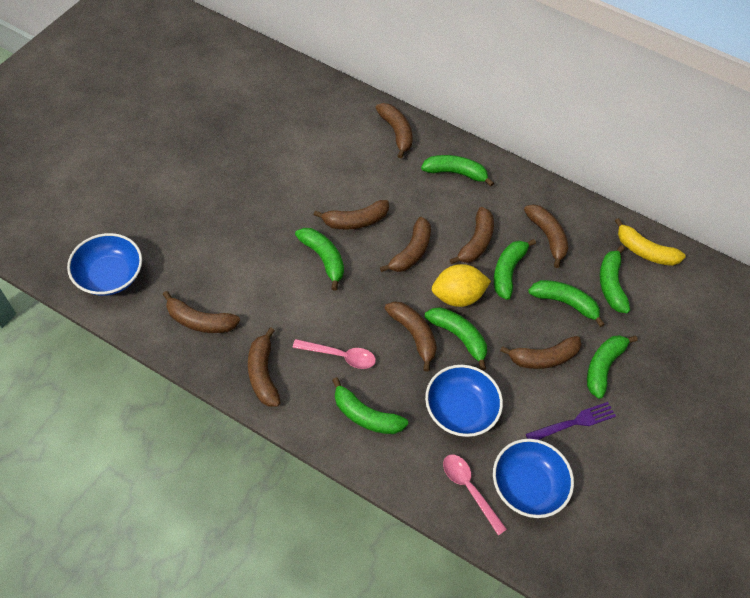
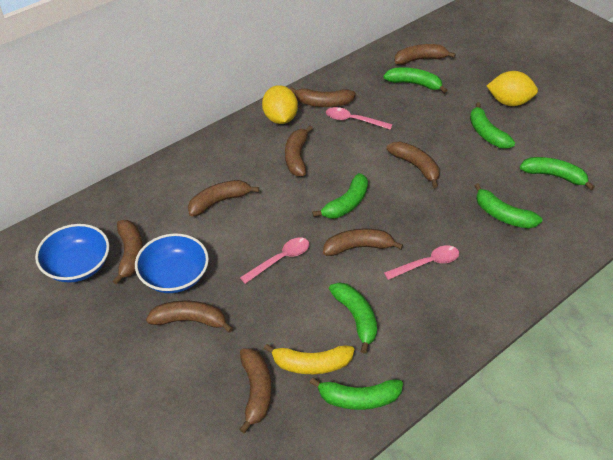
blue bowl: [67,233,142,296] [425,365,503,437] [493,439,574,518] = 3 -> [35,224,109,283] [135,233,209,293] = 2
green banana: [295,228,344,291] [332,377,408,434] [421,155,494,186] [425,307,487,370] [494,239,536,300] [528,280,605,327] [587,335,638,399] [600,245,630,313] = 8 -> [309,377,403,410] [312,173,368,218] [329,282,377,354] [383,67,447,93] [470,102,515,149] [474,183,542,229] [520,157,595,190] = 7
pink spoon: [293,339,376,369] [443,454,507,535] = 2 -> [240,237,309,284] [326,107,393,130] [384,245,459,280] = 3
purple fork: [526,402,616,440] = 1 -> none = 0
yellow lemon: [432,264,491,307] = 1 -> [262,85,298,124] [487,71,538,106] = 2

